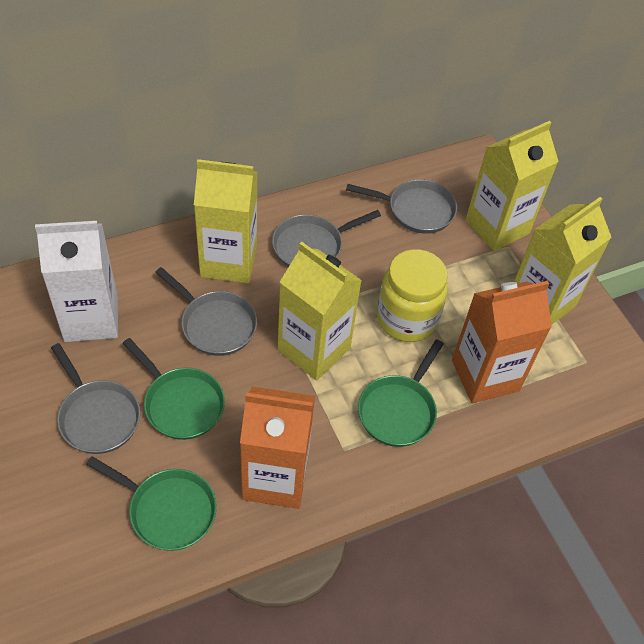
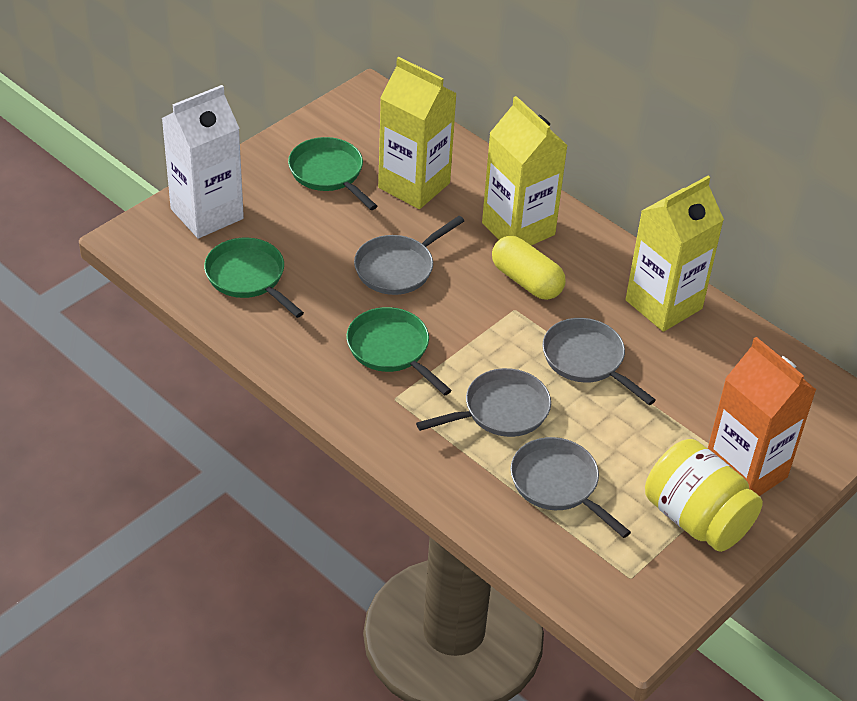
orange carton: [240,386,315,509] [452,281,552,403] = 2 -> [708,337,816,496] = 1
yellow capsule: none = 0 -> [492,236,566,300] = 1
yellow carton: [194,159,257,283] [278,242,362,381] [465,121,559,251] [514,197,612,325] = 4 -> [378,57,457,209] [482,96,568,245] [625,176,724,332] = 3

